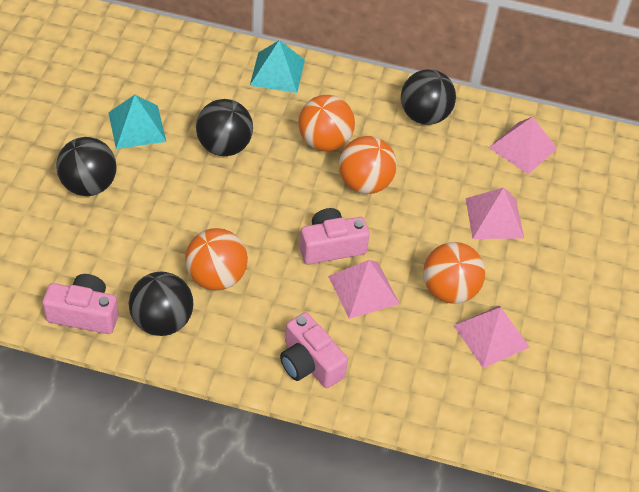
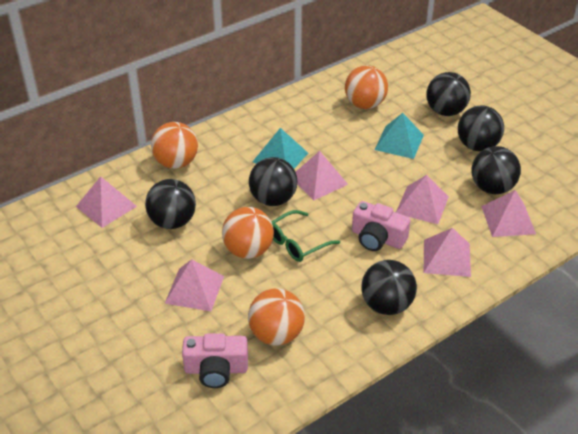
black ball: [56,137,117,196] [129,272,193,336] [196,99,253,156] [401,69,456,125] = 4 -> [145,179,196,229] [249,157,298,206] [361,260,417,315] [426,72,471,116] [458,105,504,151] [471,146,521,194] = 6
green glasses: none = 0 -> [271,210,340,262] = 1
pink camera: [42,274,118,334] [280,312,348,388] [300,208,370,264] = 3 -> [182,333,248,388] [352,201,410,251] = 2
pink pyramid: [328,260,400,319] [453,306,530,368] [465,187,524,239] [489,117,557,174] = 4 -> [76,176,137,228] [165,259,224,311] [296,151,348,200] [396,175,449,224] [424,228,471,277] [481,190,536,237] = 6

